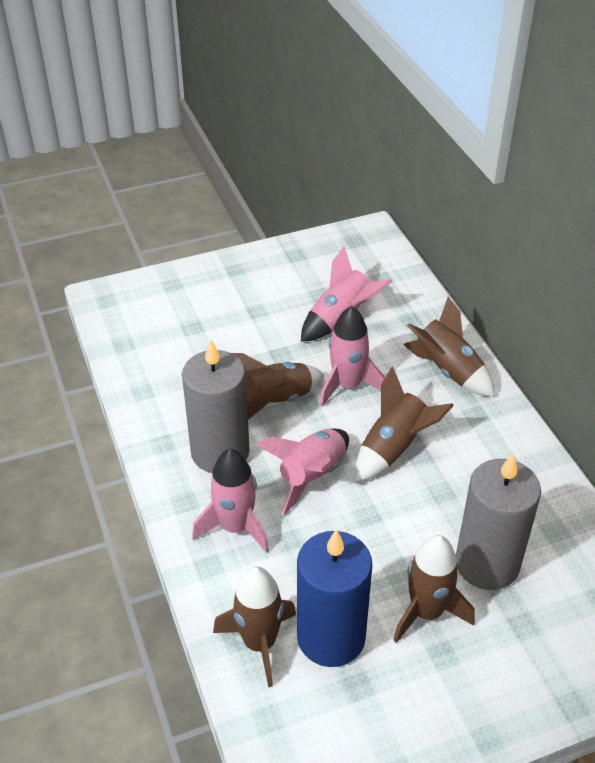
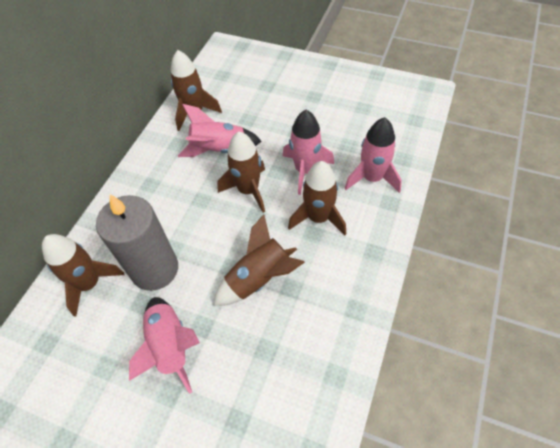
blue candle: [297,529,372,667] = 1 -> none = 0
grey candle: [182,339,249,473] [456,452,541,590] = 2 -> [96,194,178,291] = 1

